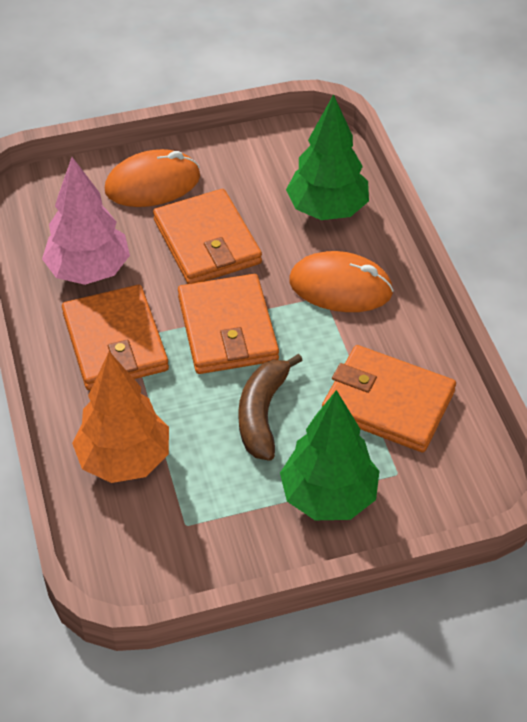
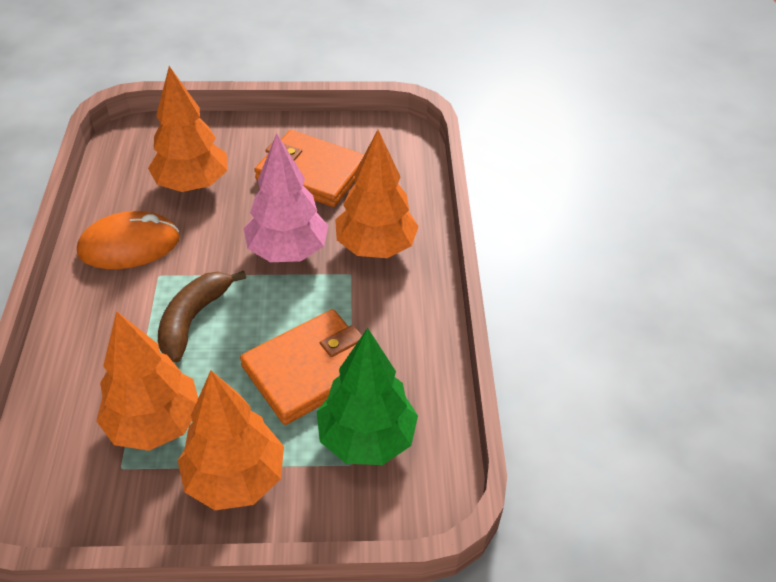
green tree: [280,390,379,520] [286,94,369,220] = 2 -> [317,328,418,465] = 1
orange mouse: [105,149,200,207] [289,251,394,312] = 2 -> [77,211,180,269] = 1
orange tree: [72,351,169,483] = 1 -> [96,311,198,451] [148,66,227,192] [178,371,284,510] [335,130,419,258] = 4
orange wallet: [62,285,169,390] [153,189,262,284] [178,274,279,374] [322,345,456,452] = 4 -> [240,309,362,425] [254,130,364,207] = 2

